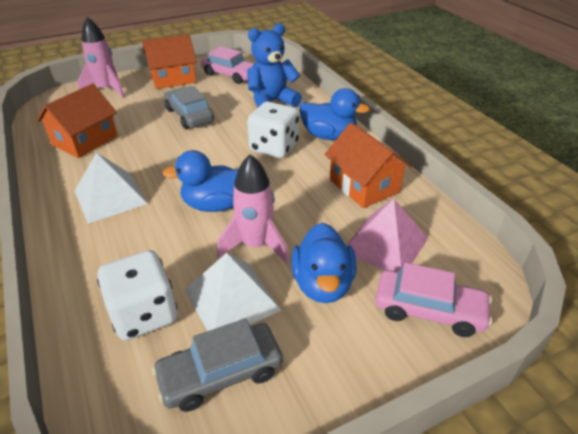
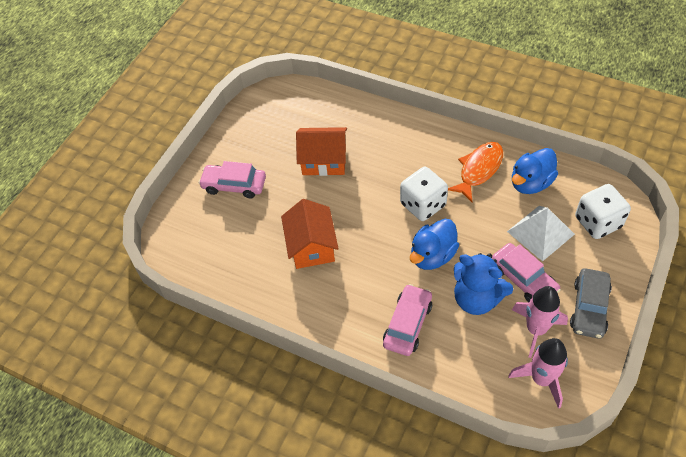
blue duck: [162,150,239,212] [291,223,357,303] [299,88,370,140] = 3 -> [410,219,459,270] [512,148,558,194] = 2
grey car: [152,318,283,412] [164,86,214,129] = 2 -> [570,268,612,339] = 1
orange fish: none = 0 -> [448,142,503,202] = 1
orange house: [36,83,118,158] [142,34,197,89] [325,122,412,208] = 3 -> [281,199,339,269] [296,127,347,176] = 2
pink car: [201,46,254,84] [375,262,492,337] = 2 -> [199,161,266,198] [383,284,432,356] [492,243,561,302] = 3
pink pyramid: [346,199,428,272] = 1 -> none = 0
white pyramid: [75,152,148,224] [185,253,281,331] = 2 -> [507,206,575,261] = 1

